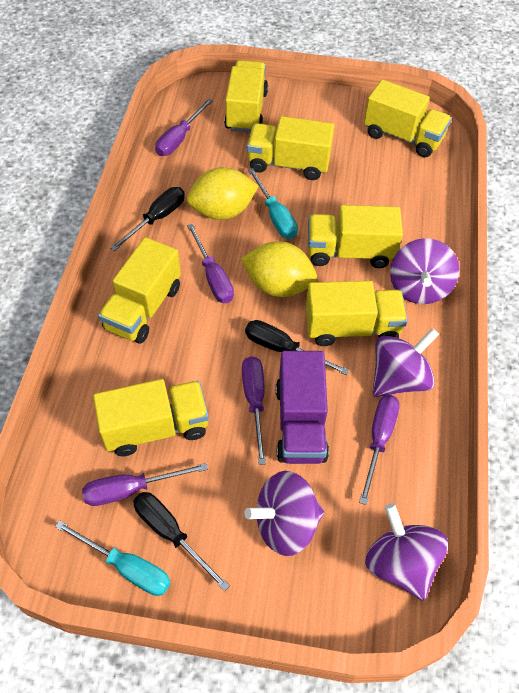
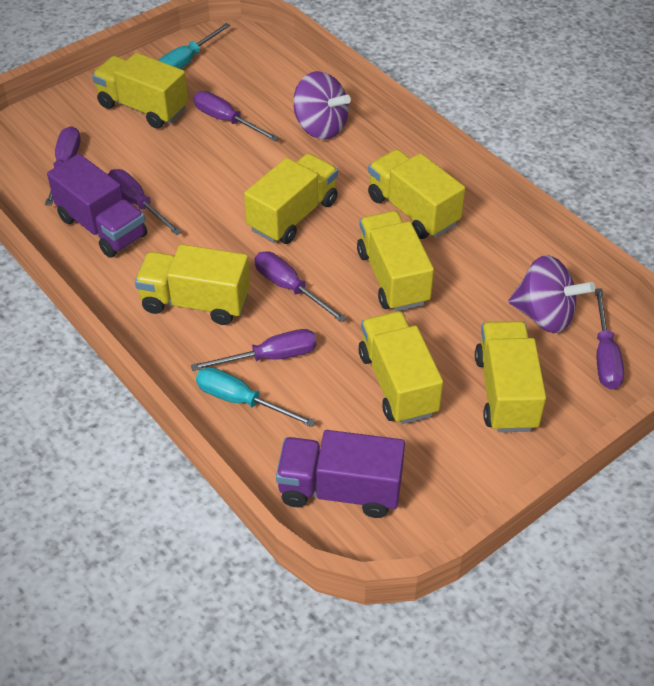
black screwdriver: [110,187,185,251] [133,492,230,591] [245,320,349,375] = 3 -> none = 0
purple screwdriver: [82,463,208,506] [155,99,213,156] [187,224,234,303] [242,356,266,465] [359,395,400,505] = 5 -> [45,126,81,205] [108,169,182,235] [191,329,317,371] [194,91,279,141] [255,251,347,323] [595,288,624,390] = 6
purple spinning top: [244,471,324,556] [365,503,448,601] [372,328,439,397] [390,238,459,304] = 4 -> [293,71,351,139] [509,255,595,333] = 2
purple truck: [276,351,329,464] = 1 -> [47,154,147,258] [276,430,405,518] = 2
yellow lemon: [187,167,259,220] [241,241,317,297] = 2 -> none = 0

